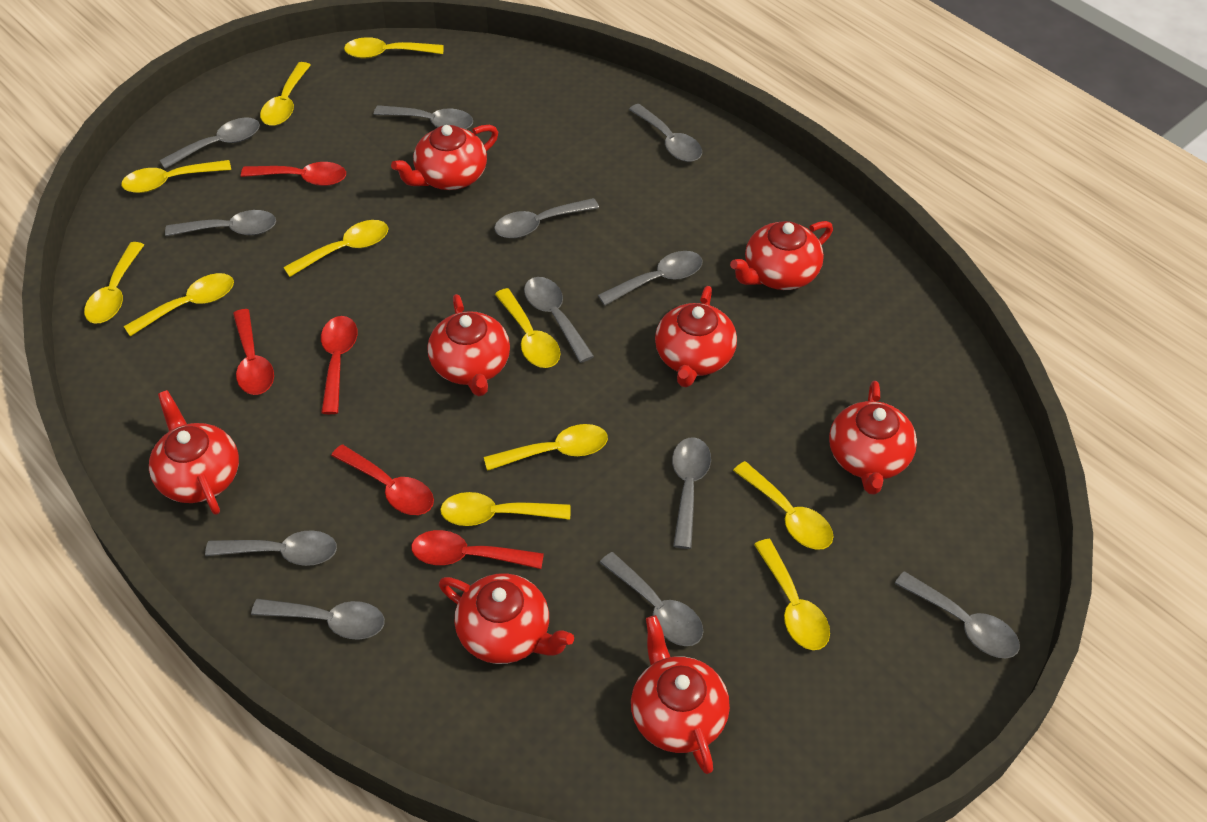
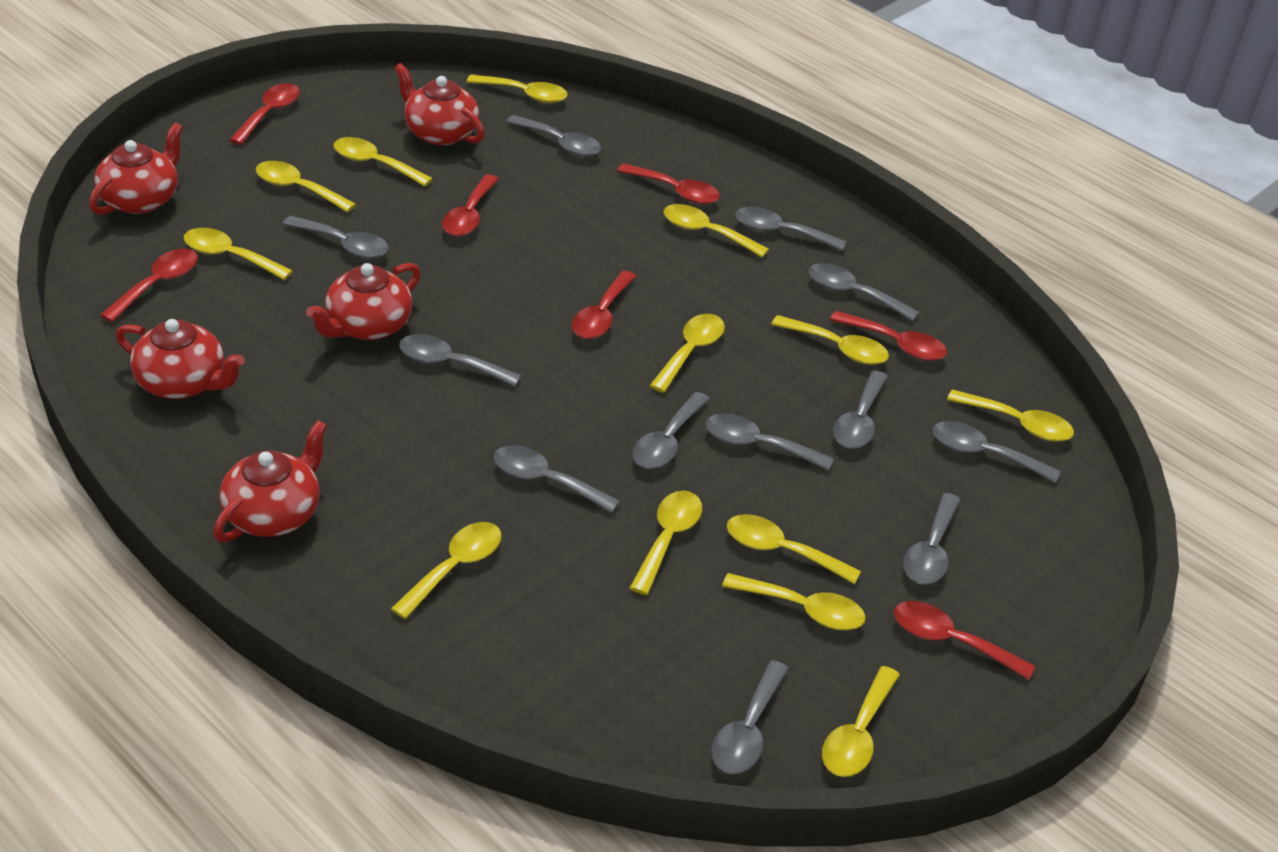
red spoon: [233,309,274,395] [241,162,346,186] [321,316,357,414] [331,444,434,515] [411,530,544,569] = 5 -> [100,249,198,322] [229,83,300,145] [442,174,499,236] [572,271,637,339] [617,163,720,204] [830,311,947,361] [894,601,1035,680] = 7
red teapot: [149,390,239,515] [391,125,498,190] [428,294,510,396] [439,573,574,664] [631,615,730,774] [655,286,737,387] [730,221,833,290] [829,381,917,495] = 8 -> [89,123,183,215] [116,319,245,399] [213,420,327,542] [306,263,421,340] [394,63,485,145] = 5
yellow spoon: [84,242,144,324] [121,160,231,193] [124,273,234,336] [260,62,311,126] [283,220,389,277] [344,37,444,58] [440,492,571,526] [484,424,608,471] [495,288,560,368] [733,461,833,550] [754,539,830,650] = 11 -> [184,228,293,280] [256,161,356,212] [334,137,433,187] [391,522,502,619] [466,75,568,103] [630,490,702,595] [649,314,725,393] [664,204,769,257] [722,573,865,630] [727,514,861,584] [771,315,889,365] [822,666,900,777] [947,389,1074,442] = 13

